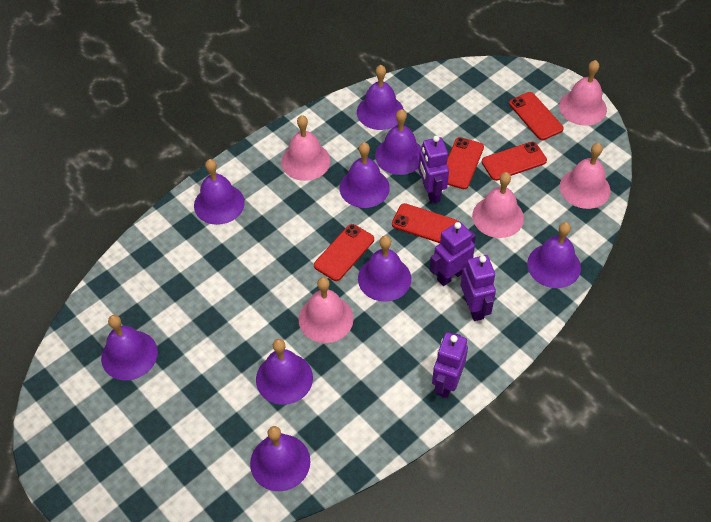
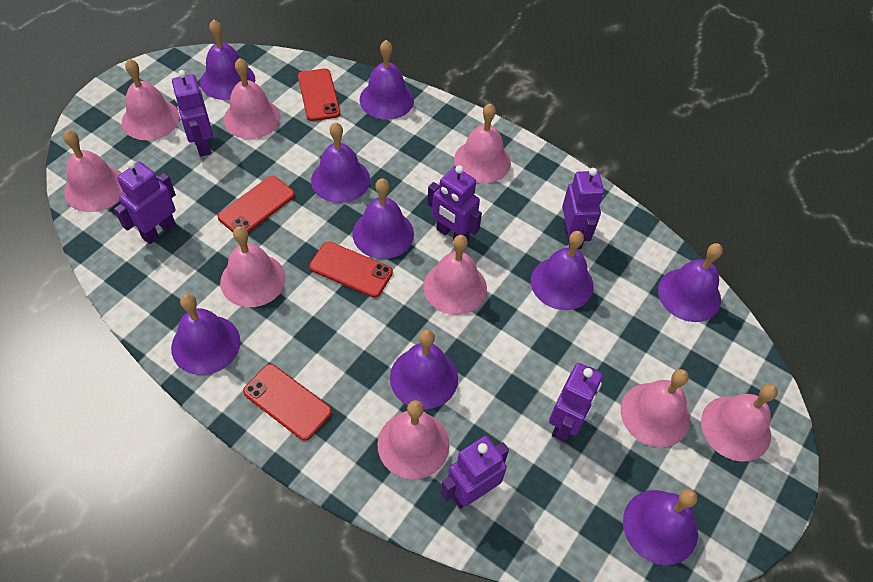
pink bell: [281,115,330,181] [299,277,354,343] [472,172,524,238] [559,60,607,126] [560,143,611,209] = 5 -> [63,130,124,212] [122,59,180,140] [220,226,286,307] [224,58,280,139] [377,400,449,479] [423,235,487,315] [454,103,511,183] [621,369,690,447] [701,384,778,462] = 9
purple robot: [418,135,449,203] [429,222,476,286] [432,332,468,398] [460,255,496,321] = 4 -> [114,160,176,244] [172,70,213,157] [427,165,482,241] [441,436,509,509] [549,363,603,442] [562,168,604,249] = 6
red phone: [314,224,374,281] [392,203,459,243] [447,137,484,189] [482,142,547,181] [509,92,564,140] = 5 -> [218,176,295,232] [243,364,332,441] [298,68,340,121] [309,242,393,298] = 4

